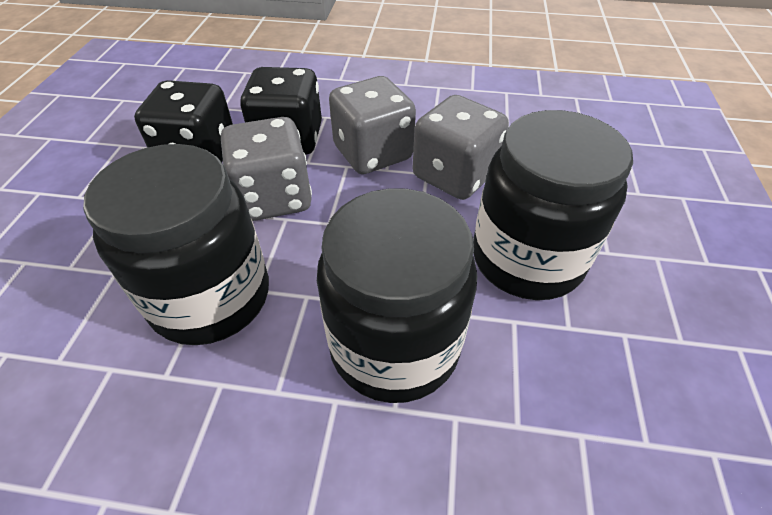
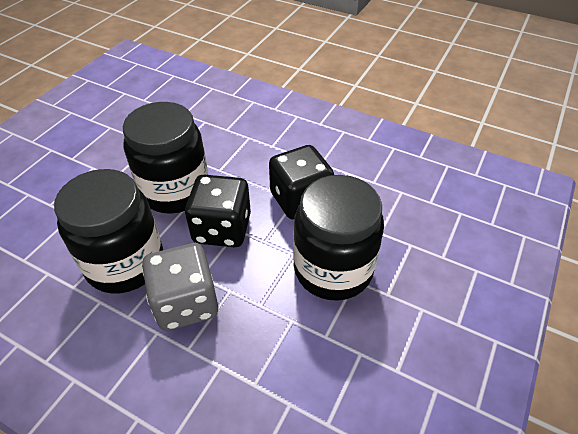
grey dice: [221,117,312,221] [329,76,416,174] [413,95,509,200] = 3 -> [142,243,218,331] = 1

